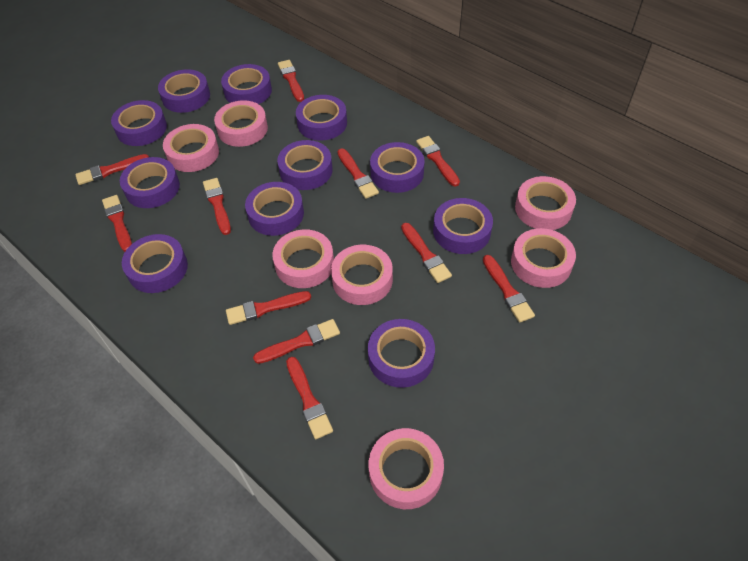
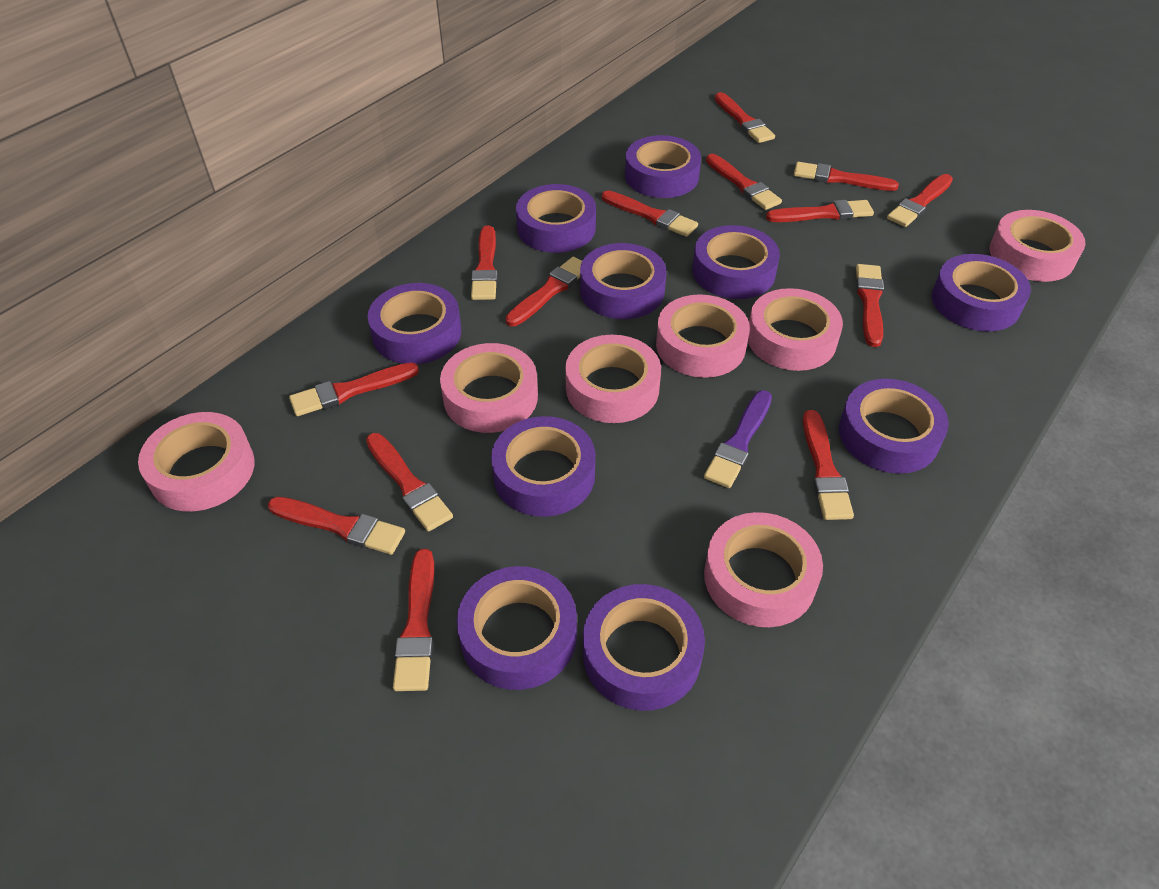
purple brush: none = 0 -> [704,390,772,488] = 1
purple tape: [111,100,167,146] [120,157,180,208] [122,234,188,293] [158,69,210,113] [221,64,272,104] [245,182,304,236] [277,140,333,190] [296,95,347,140] [368,319,435,388] [370,142,425,193] [433,198,493,254] = 11 -> [368,283,461,364] [457,566,577,690] [491,416,595,517] [516,184,596,253] [580,243,667,319] [583,584,705,711] [625,135,701,198] [693,225,780,299] [839,379,949,474] [932,254,1031,331] = 10
red brush: [75,154,149,185] [102,195,132,252] [203,178,231,235] [226,291,311,325] [253,319,340,364] [278,60,304,102] [286,357,333,439] [337,148,379,199] [401,223,452,283] [416,136,460,187] [483,255,535,323] = 11 -> [268,497,405,555] [289,363,419,416] [366,433,453,532] [393,549,434,691] [471,226,498,300] [505,257,582,326] [602,190,698,237] [706,154,782,210] [715,92,775,143] [766,200,874,222] [794,162,899,191] [803,410,854,520] [856,264,884,347] [887,174,953,227] = 14

